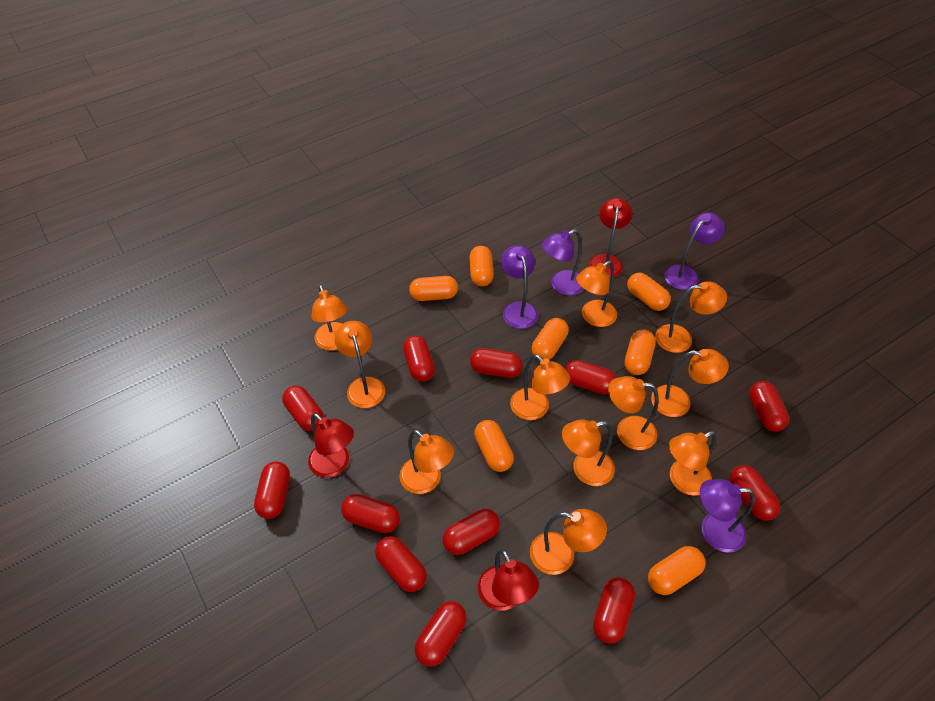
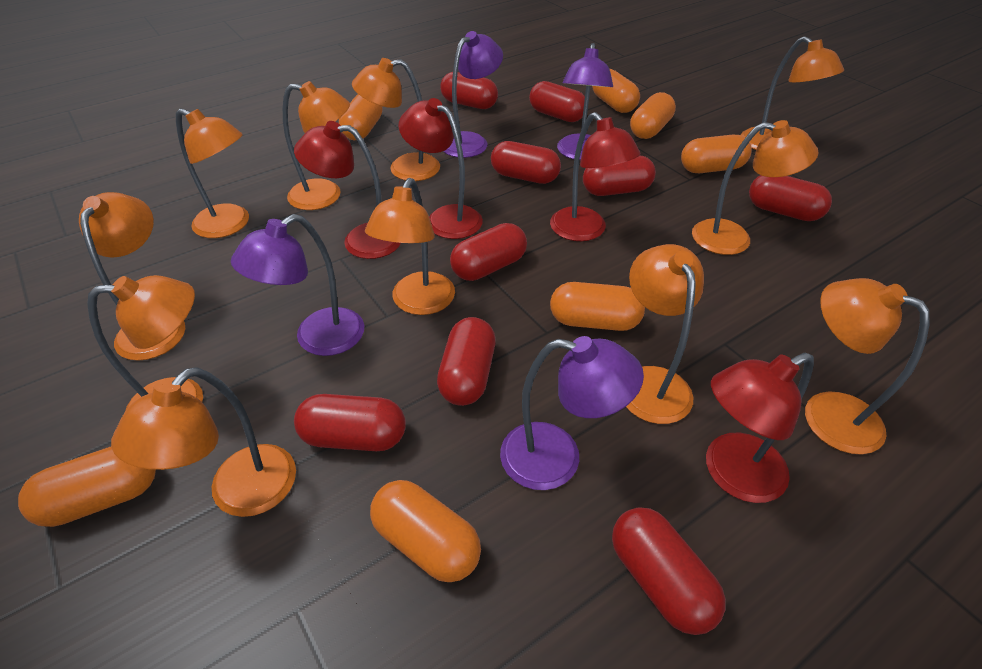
red capsule: [254,461,290,519] [282,386,324,431] [341,494,400,533] [375,536,427,592] [403,335,435,382] [415,601,467,667] [442,509,500,555] [470,348,523,378] [565,360,617,394] [593,577,635,643] [730,465,780,521] [749,381,789,432] = 12 -> [294,394,406,451] [437,317,496,406] [440,72,498,109] [450,223,527,281] [491,141,561,184] [529,81,585,122] [583,156,656,196] [612,507,726,635] [749,175,832,221] = 9
red lamp: [308,413,354,478] [478,549,539,611] [589,198,633,278] = 3 -> [294,121,401,259] [399,98,483,239] [550,112,640,241] [706,352,814,503] = 4

